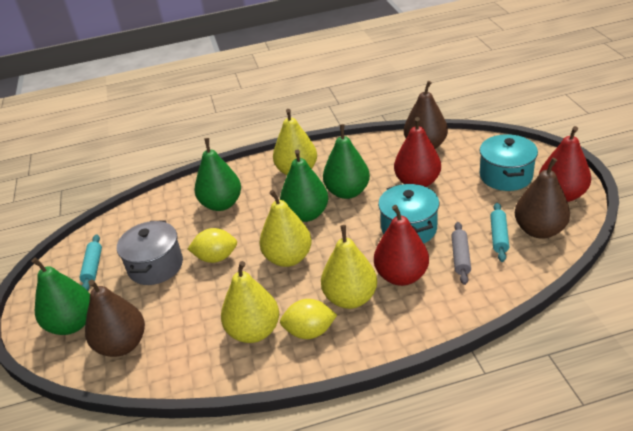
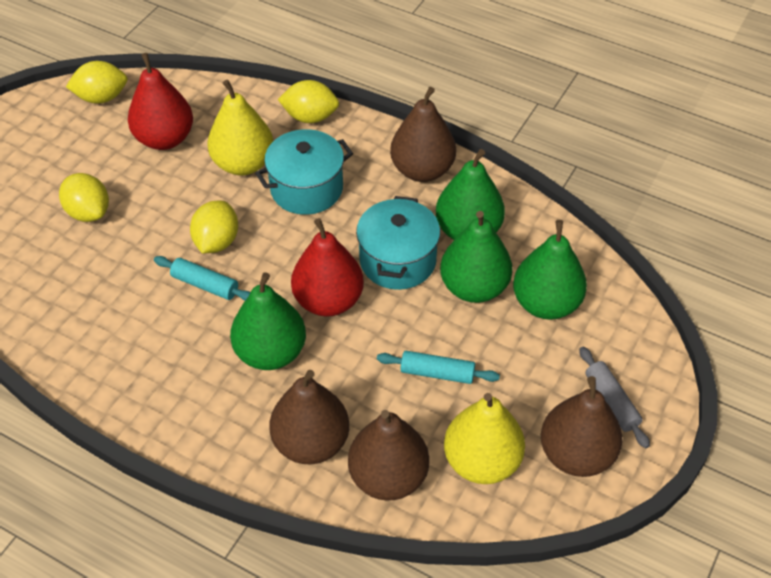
brown pear: [85,279,145,357] [404,81,448,149] [515,158,570,239] = 3 -> [269,370,349,464] [348,410,429,501] [390,87,456,182] [541,376,622,477] = 4
grey pot: [117,220,183,285] = 1 -> none = 0
red pear: [374,205,429,286] [394,117,441,187] [539,126,591,202] = 3 -> [128,53,193,150] [291,218,364,317] = 2
yellow lemon: [188,228,237,263] [280,299,337,339] = 2 -> [59,173,109,222] [66,61,128,104] [190,200,238,253] [278,80,339,123] = 4
yellow pear: [221,261,279,343] [259,190,312,267] [273,109,317,175] [321,225,377,309] = 4 -> [208,80,273,175] [444,393,525,484] = 2

